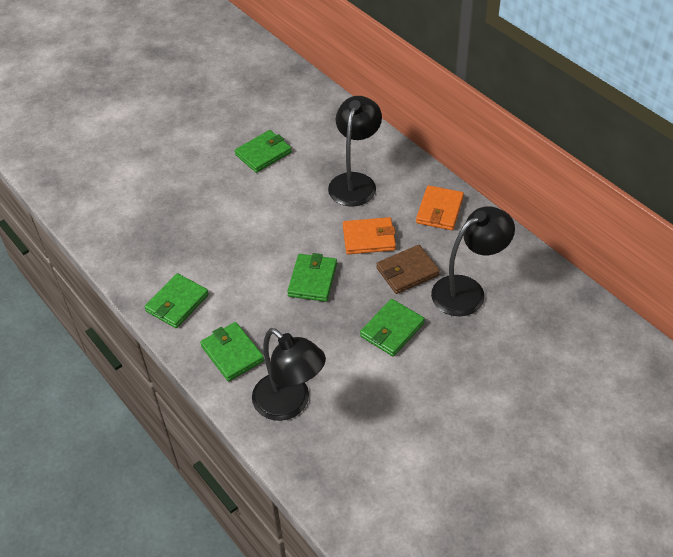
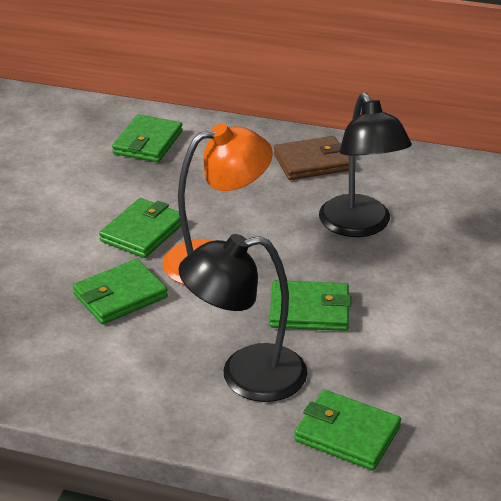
black lamp: [252,328,326,421] [328,96,382,207] [431,206,515,316] = 3 -> [178,234,307,402] [319,92,412,237] = 2
orange lamp: none = 0 -> [162,124,273,285] = 1
orange wallet: [343,217,396,254] [416,185,464,230] = 2 -> none = 0

